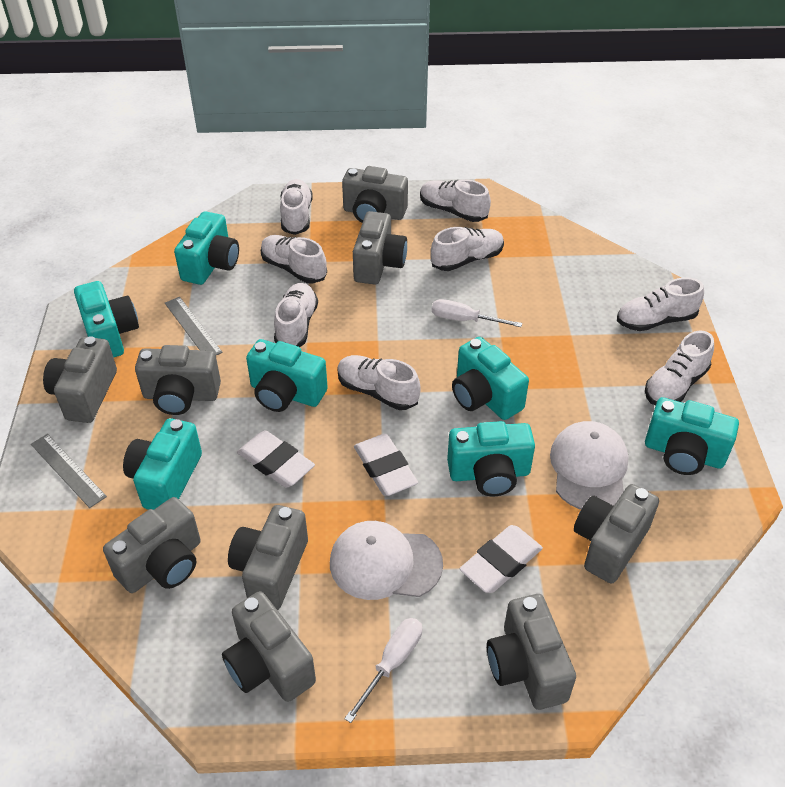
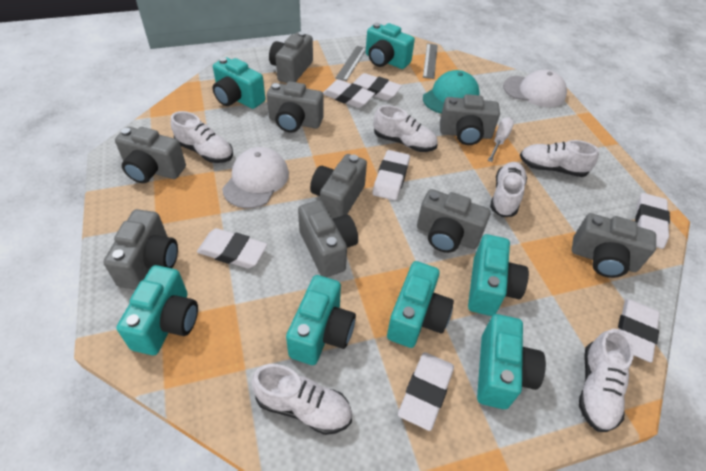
turquoise cap: none = 0 -> [423,70,480,114] = 1
white eraser: [237,430,315,488] [354,434,418,496] [460,525,543,593] = 3 -> [197,228,268,269] [323,79,375,108] [354,73,402,101] [373,150,410,201] [398,352,454,431] [618,299,660,362] [635,193,670,249] = 7
white screwdriver: [344,618,422,723] [432,299,522,327] = 2 -> [488,117,514,162] = 1
white shoe: [261,235,327,284] [274,283,318,347] [280,179,313,235] [337,355,421,410] [420,179,491,222] [431,227,504,271] [617,278,704,331] [645,331,714,405] = 8 -> [171,111,233,163] [251,364,352,435] [374,105,438,152] [490,162,527,217] [520,140,599,177] [579,329,634,432] = 6

